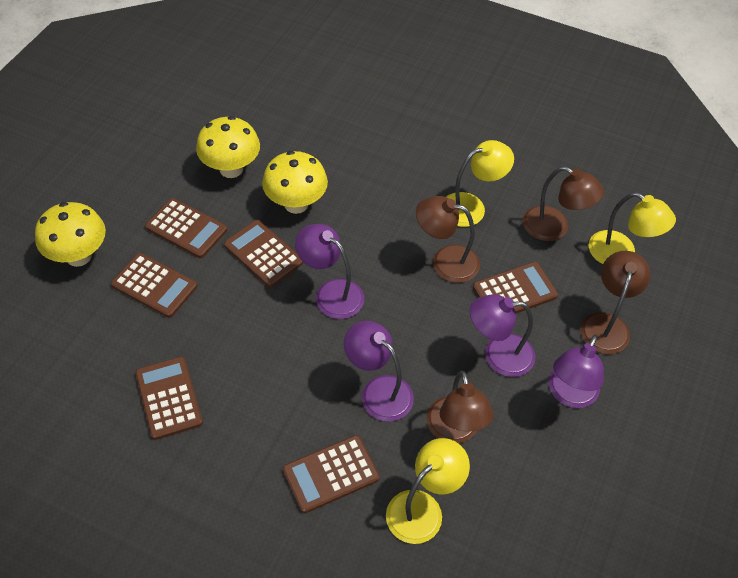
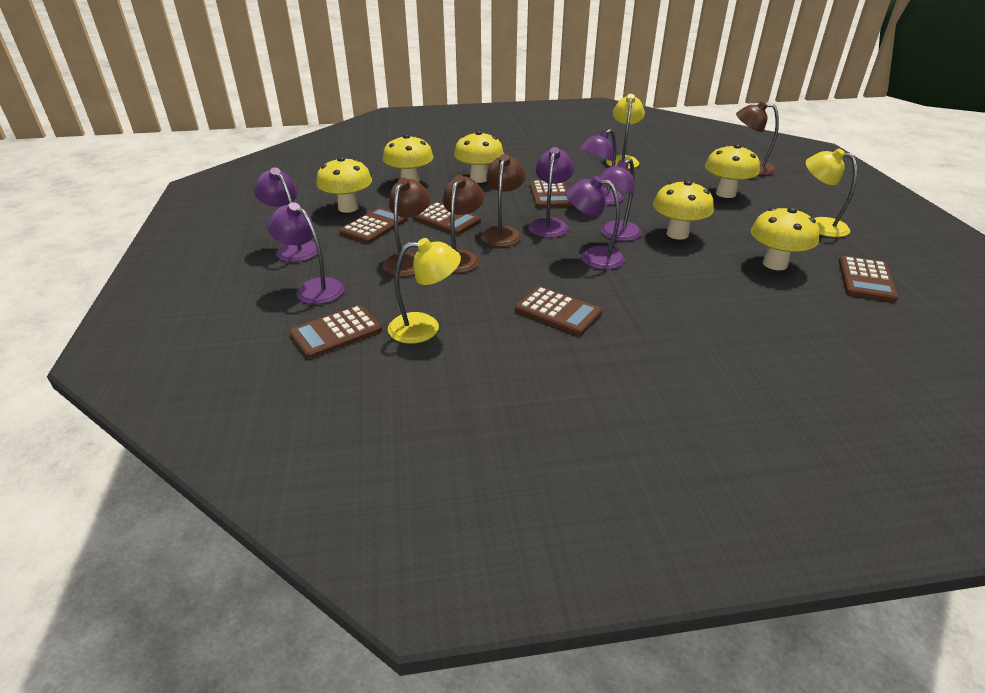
purple lamp: [295,224,364,319] [344,321,414,422] [470,294,535,377] [549,335,604,408] = 4 -> [253,168,318,262] [267,202,345,304] [528,147,574,238] [566,176,625,270] [579,129,623,205] [599,158,642,241] = 6
yellow mushroom: [35,202,106,267] [196,116,260,178] [262,151,328,214] = 3 -> [316,157,372,213] [383,134,434,183] [454,131,504,183] [653,180,714,240] [705,144,760,198] [751,207,820,270] = 6

